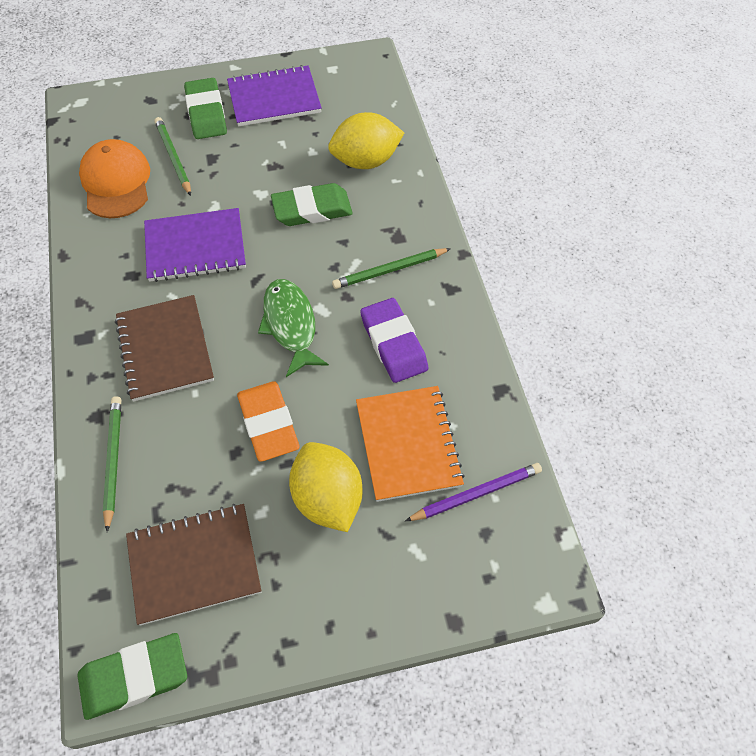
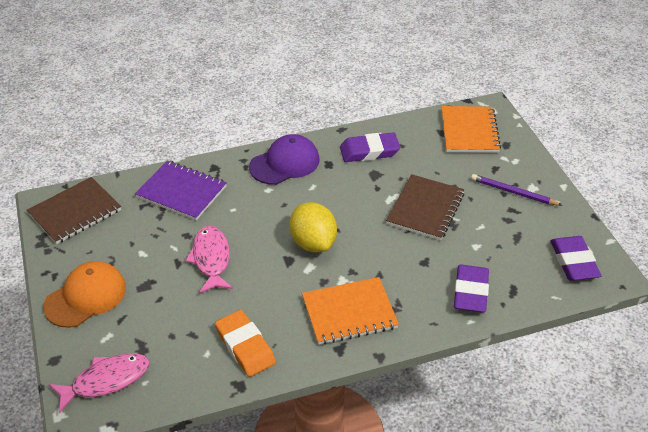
green eraser: [77,633,187,720] [184,78,227,139] [271,183,353,226] = 3 -> none = 0
green fish: [258,279,329,377] = 1 -> none = 0
green pencil: [103,396,121,532] [155,117,191,196] [332,248,451,289] = 3 -> none = 0
orange notebook: [356,386,465,502] = 1 -> [302,277,399,345] [441,106,501,153] = 2
pink fish: none = 0 -> [49,353,149,413] [185,226,233,294] = 2
purple cap: none = 0 -> [249,134,320,185] = 1
purple eraser: [360,298,428,383] = 1 -> [340,132,400,162] [454,265,489,313] [551,236,602,281] = 3
purple notebook: [144,208,246,282] [227,65,322,126] = 2 -> [135,161,227,220] = 1
yellow lemon: [289,442,363,532] [328,112,404,169] = 2 -> [289,202,337,252] = 1

